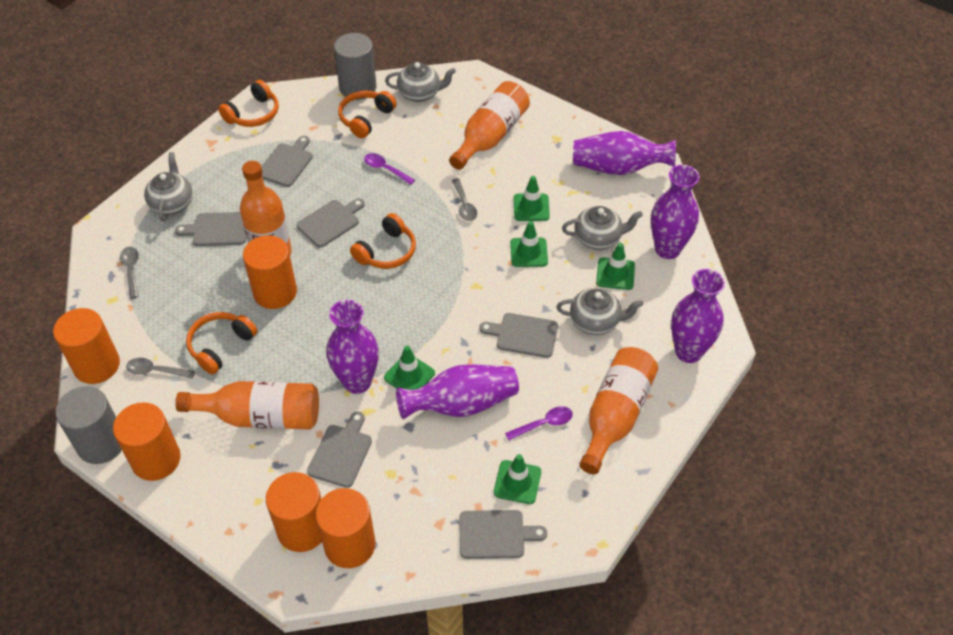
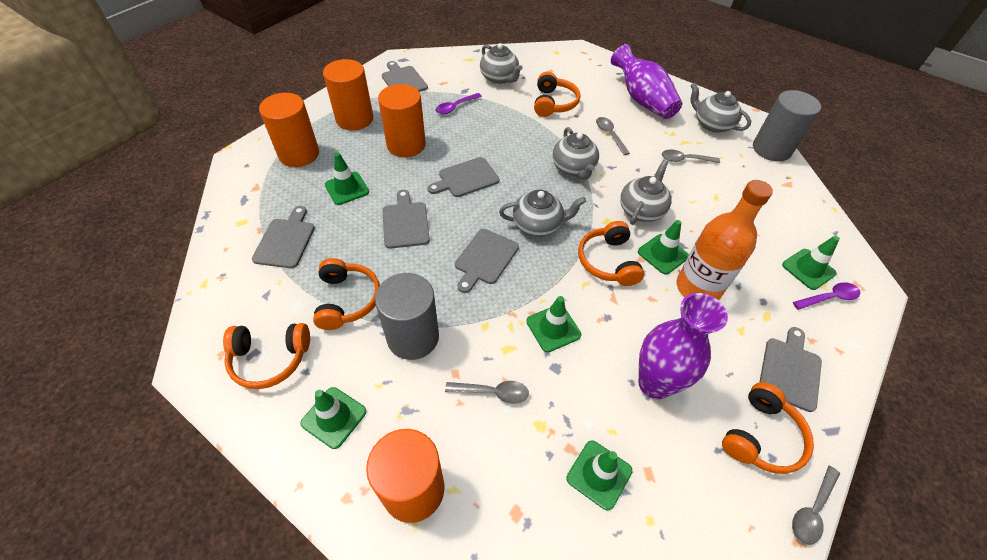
green traffic cone: [384,346,435,390] [494,454,541,504] [510,221,548,267] [514,176,550,221] [596,243,635,290] = 5 -> [300,387,366,449] [325,152,369,205] [526,296,581,352] [566,440,633,511] [638,220,689,275] [782,236,840,290] = 6
grey spoon: [120,247,139,299] [126,358,195,379] [452,178,477,221] = 3 -> [445,381,529,404] [596,117,630,155] [662,150,720,163] [792,466,840,545] = 4
grey teapot: [144,152,193,221] [385,62,456,102] [557,288,643,335] [562,206,643,250] = 4 -> [480,43,522,84] [499,190,586,237] [552,127,599,180] [620,160,671,225] [690,83,751,133] = 5
orange bottle: [175,381,319,430] [240,161,292,255] [449,81,530,170] [579,347,658,474] = 4 -> [676,180,773,301] = 1
orange cylinder: [53,308,120,384] [113,402,181,481] [243,235,297,309] [266,472,322,552] [316,488,376,568] = 5 -> [259,93,319,167] [323,59,373,130] [366,429,444,523] [378,84,426,157] = 4
orange headphones: [186,312,257,374] [218,80,279,127] [338,91,397,138] [350,213,416,269] = 4 -> [223,323,310,389] [313,258,380,330] [534,72,580,117] [578,221,644,286] [722,382,814,474] = 5
purple vase: [327,300,379,394] [396,364,519,419] [573,131,676,175] [651,165,700,259] [671,269,725,363] = 5 -> [611,44,682,119] [639,293,728,399] = 2

